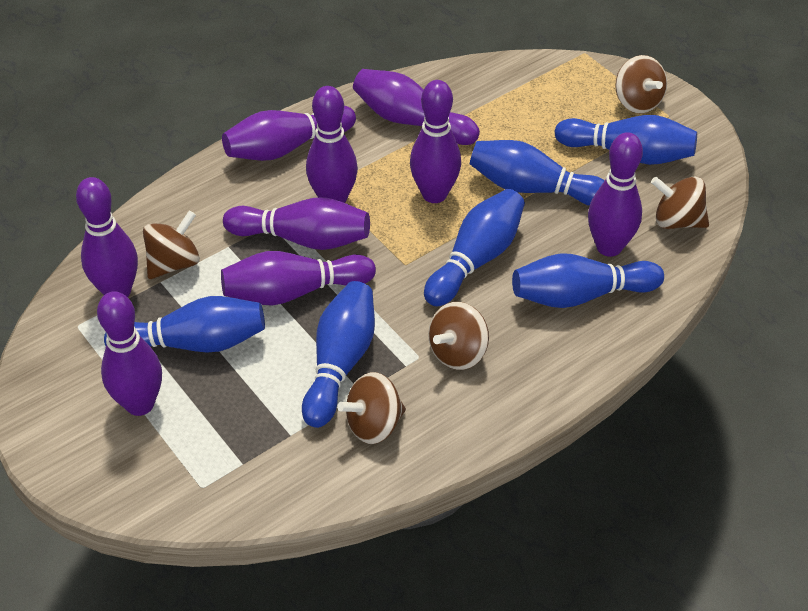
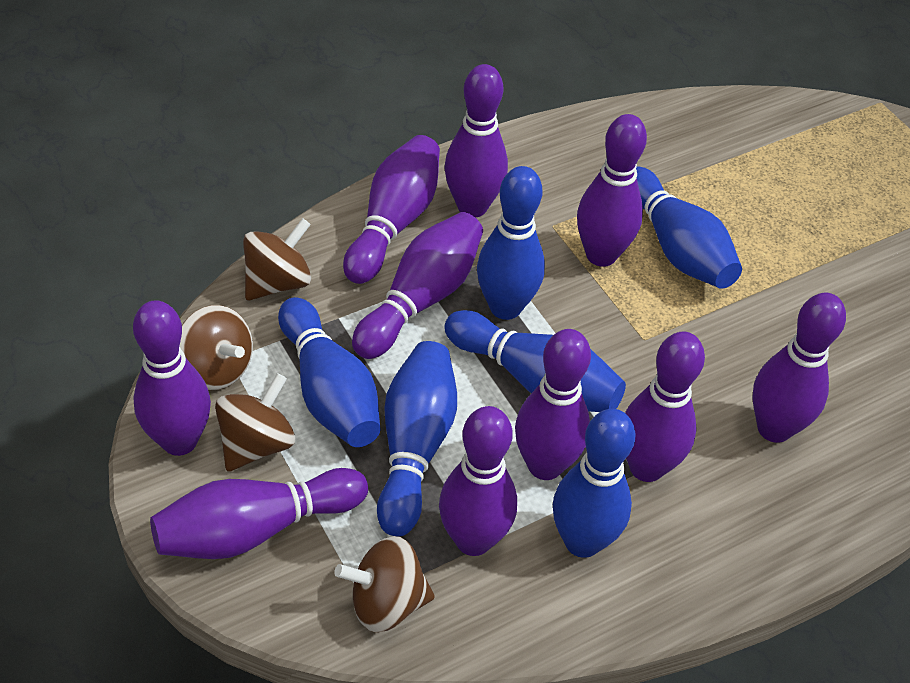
brown spinning top: [143,210,200,279] [337,372,406,444] [428,302,489,370] [615,55,667,113] [651,177,709,229] = 5 -> [180,305,253,390] [215,373,295,472] [243,218,311,301] [334,536,435,632] = 4
purple bowling pin: [76,177,138,297] [97,291,162,416] [221,251,376,305] [222,105,356,161] [223,197,370,250] [306,86,358,203] [353,69,480,145] [410,80,461,203] [588,132,643,257] = 9 -> [133,300,211,456] [150,468,368,559] [343,135,440,284] [352,212,483,359] [439,406,517,556] [444,64,508,218] [515,329,591,480] [577,114,647,267] [625,331,705,482] [753,293,846,443] = 10

